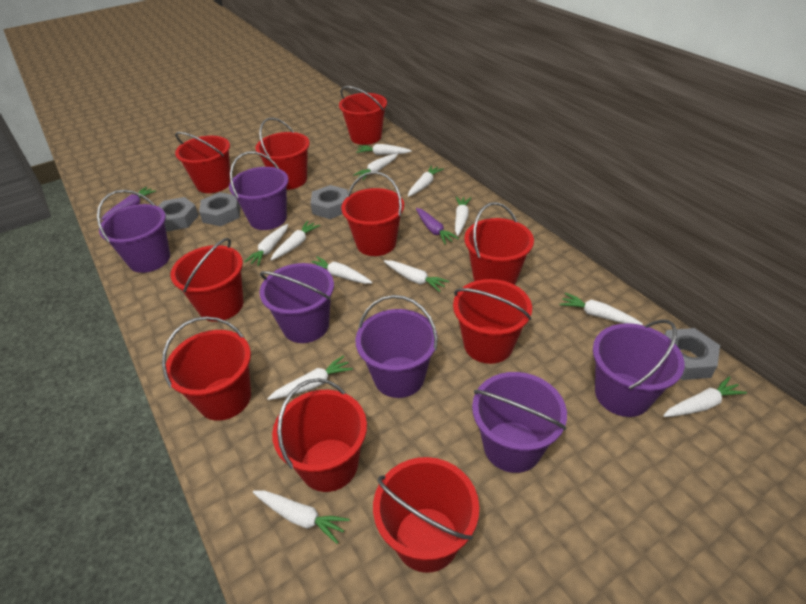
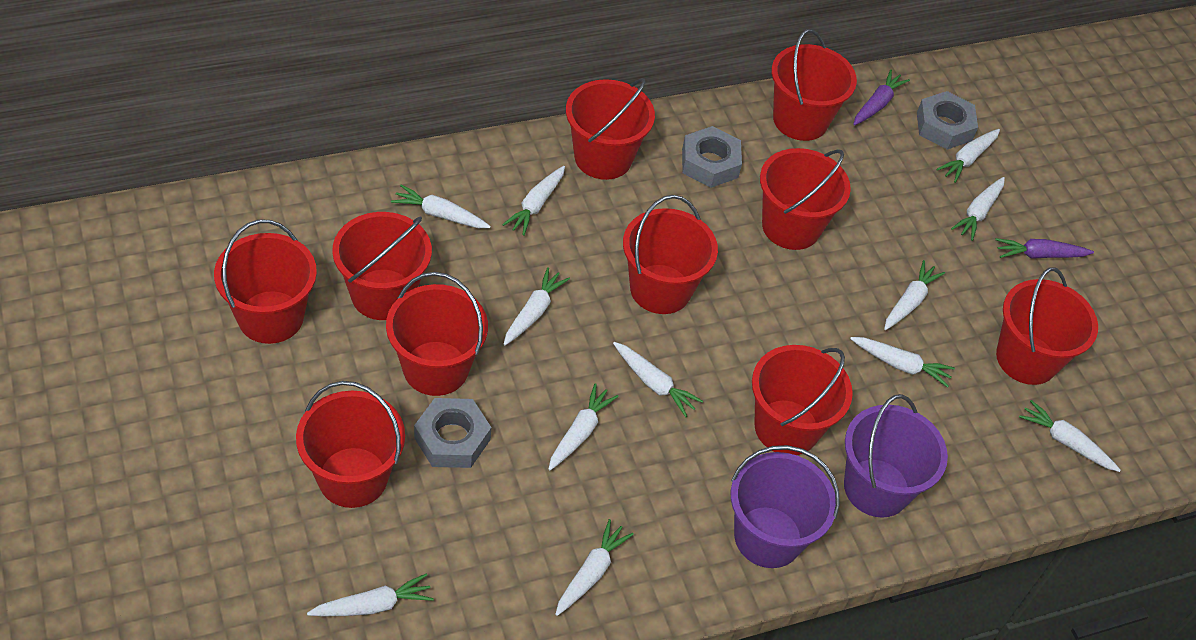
grey nut: [158,197,199,232] [199,192,240,226] [310,185,348,219] [665,328,720,380] = 4 -> [414,398,492,468] [682,126,742,188] [917,91,978,150] = 3
purple bucket: [97,190,170,273] [229,151,289,230] [260,263,334,343] [355,295,438,398] [472,372,567,473] [593,320,684,417] = 6 -> [731,445,840,568] [844,394,948,517] = 2

